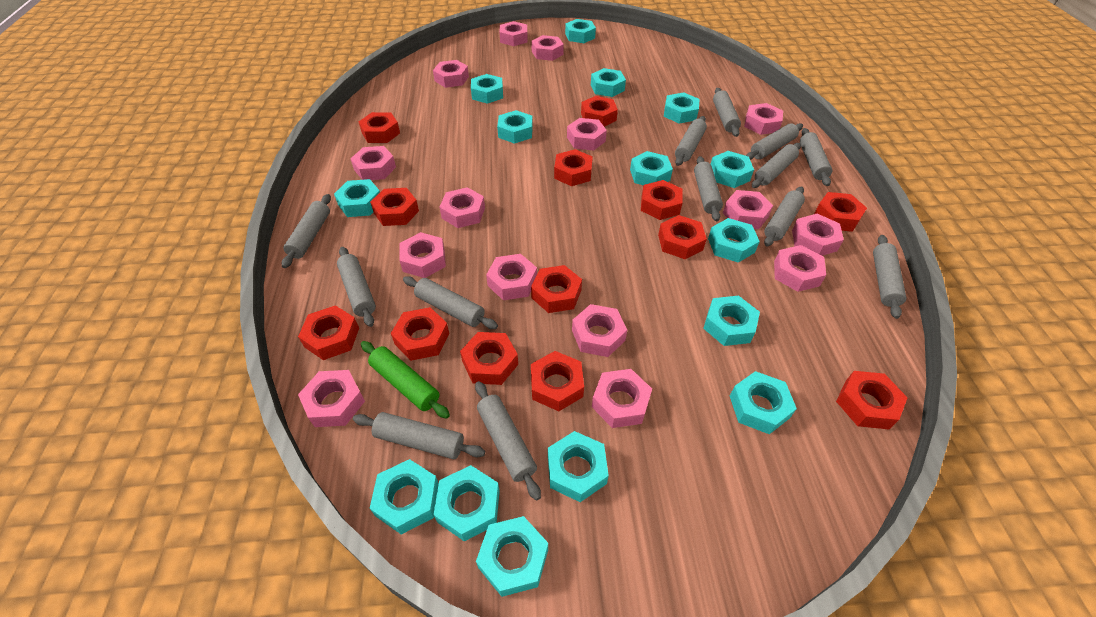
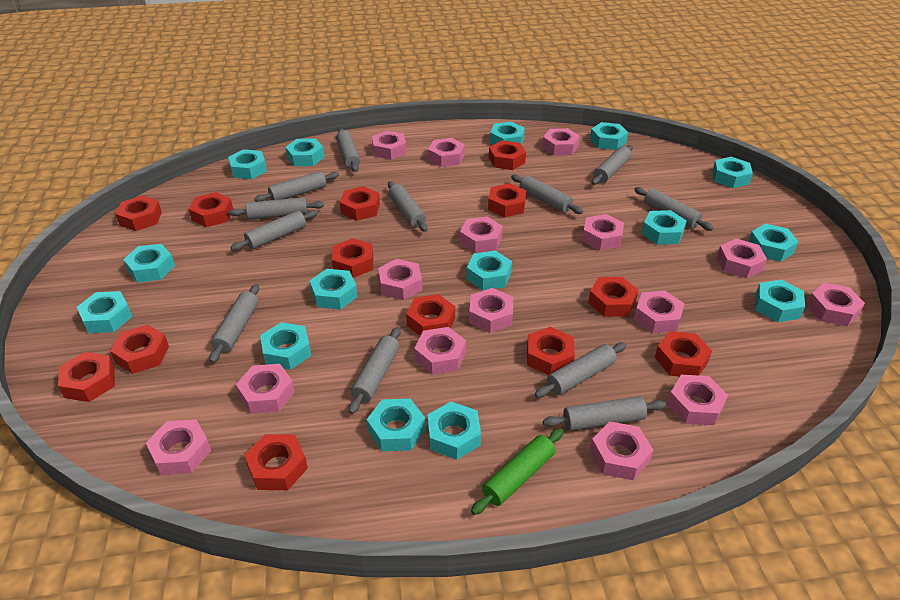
grey rolling pin: [282,194,331,268] [337,247,376,327] [353,412,485,459] [403,276,498,329] [475,381,541,500] [675,116,707,166] [694,156,723,221] [713,88,741,137] [746,123,803,160] [752,143,801,188] [764,186,805,246] [800,128,832,186] [873,235,906,319] = 13 -> [209,284,259,363] [229,197,324,220] [230,210,318,251] [254,171,339,202] [336,128,360,172] [349,327,400,414] [388,181,428,232] [511,174,583,214] [535,342,626,398] [543,396,666,431] [592,145,633,185] [634,187,714,231] = 12

